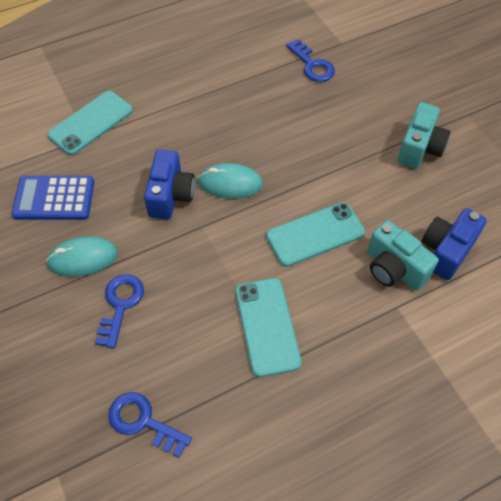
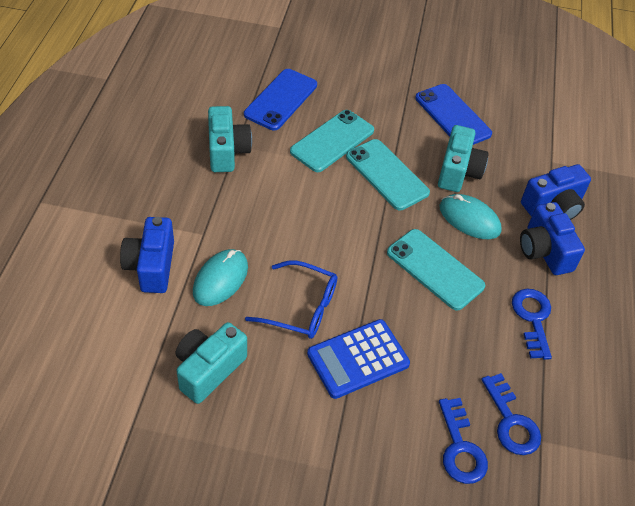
blue camera: [144,150,195,219] [422,208,487,280] = 2 -> [120,217,174,293] [520,202,585,275] [521,164,591,220] = 3
blue glasses: none = 0 -> [245,260,337,339] = 1
blue phone: none = 0 -> [244,69,317,131] [415,84,492,145] = 2
turquoise camera: [367,220,439,290] [398,102,451,168] = 2 -> [176,322,247,404] [208,106,252,172] [438,125,489,192] = 3

